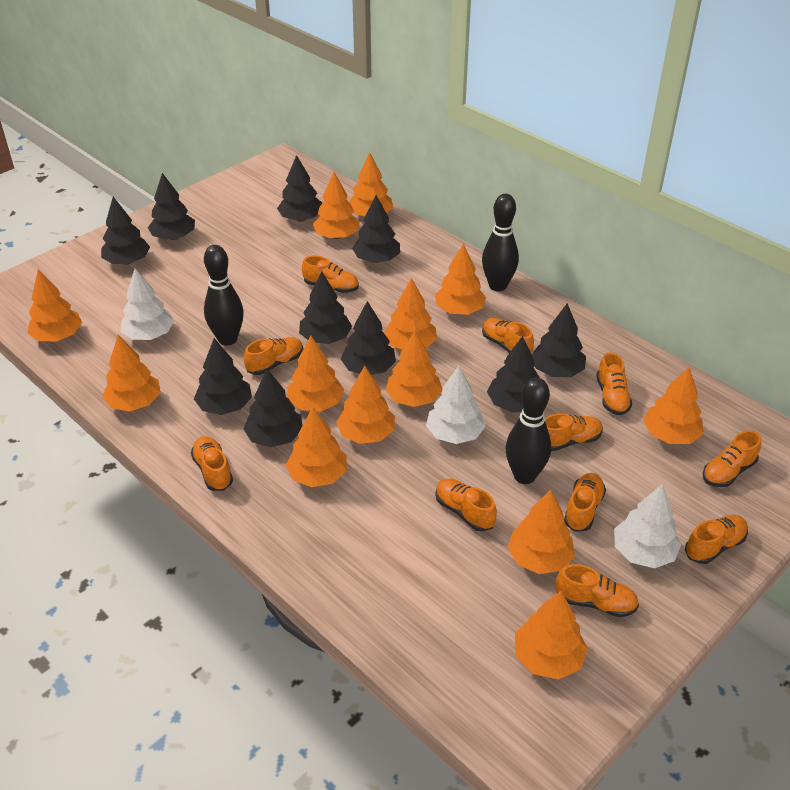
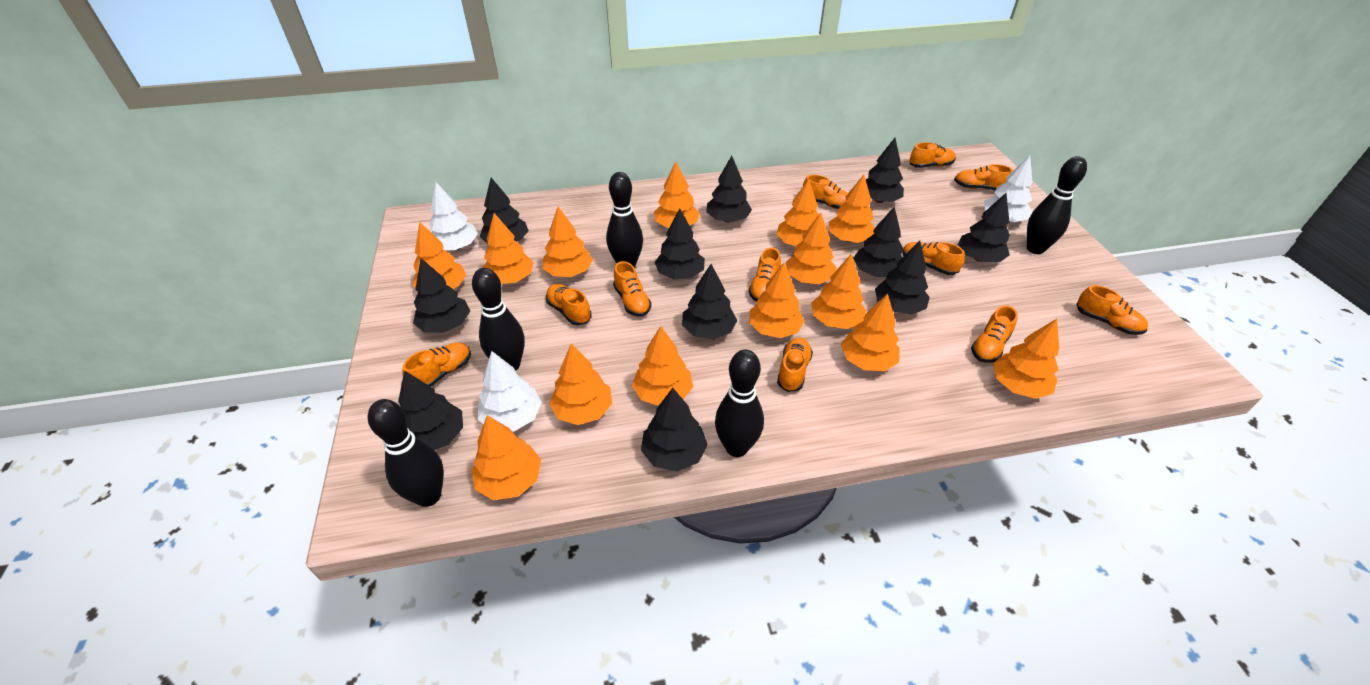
black bowling pin: [204,245,244,346] [482,194,519,291] [506,377,551,484] = 3 -> [368,399,444,507] [472,268,525,371] [606,172,643,268] [715,350,764,457] [1027,156,1087,254] = 5
black tree: [101,197,150,265] [148,173,195,240] [194,338,252,415] [243,369,303,447] [277,155,322,222] [299,271,352,344] [341,301,396,375] [352,195,400,263] [487,336,540,412] [532,303,586,377] = 10 -> [398,370,463,450] [413,258,470,333] [480,178,529,244] [641,388,708,472] [654,208,705,279] [682,264,737,339] [706,156,752,222] [853,206,904,277] [866,138,904,203] [875,241,930,315] [958,193,1010,262] = 11
orange tree: [27,270,82,342] [102,335,161,411] [286,407,347,487] [287,336,344,411] [313,172,360,239] [336,366,395,444] [349,152,393,216] [384,278,437,350] [385,331,442,407] [435,244,486,315] [508,490,575,574] [515,591,588,680] [643,367,703,444] = 13 -> [412,222,466,289] [472,415,541,500] [482,213,534,284] [542,207,593,277] [549,344,612,425] [632,326,693,406] [654,162,700,228] [749,263,805,338] [776,179,819,246] [786,213,837,284] [811,254,866,329] [829,175,875,243] [841,294,900,371] [993,319,1059,399] = 14

